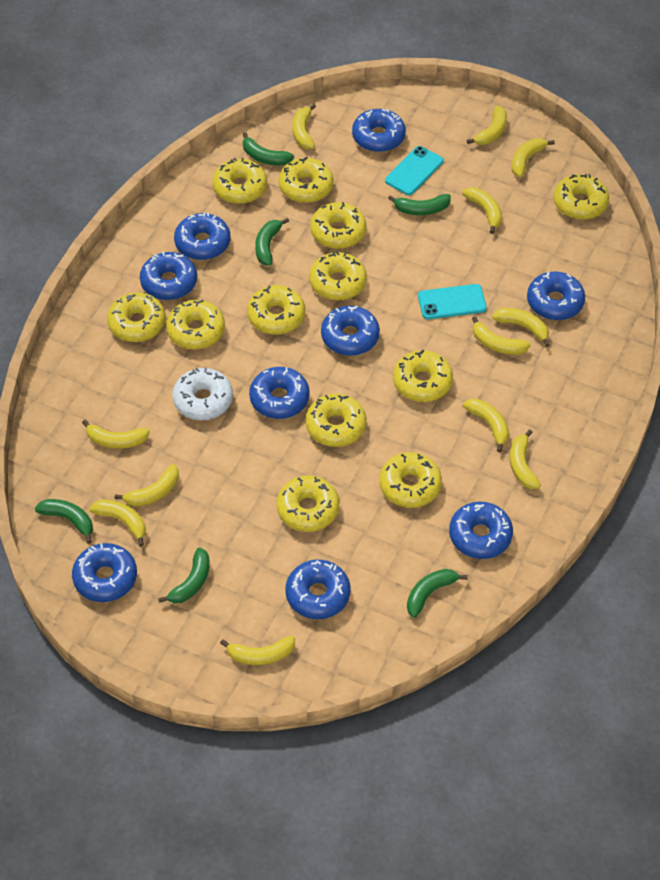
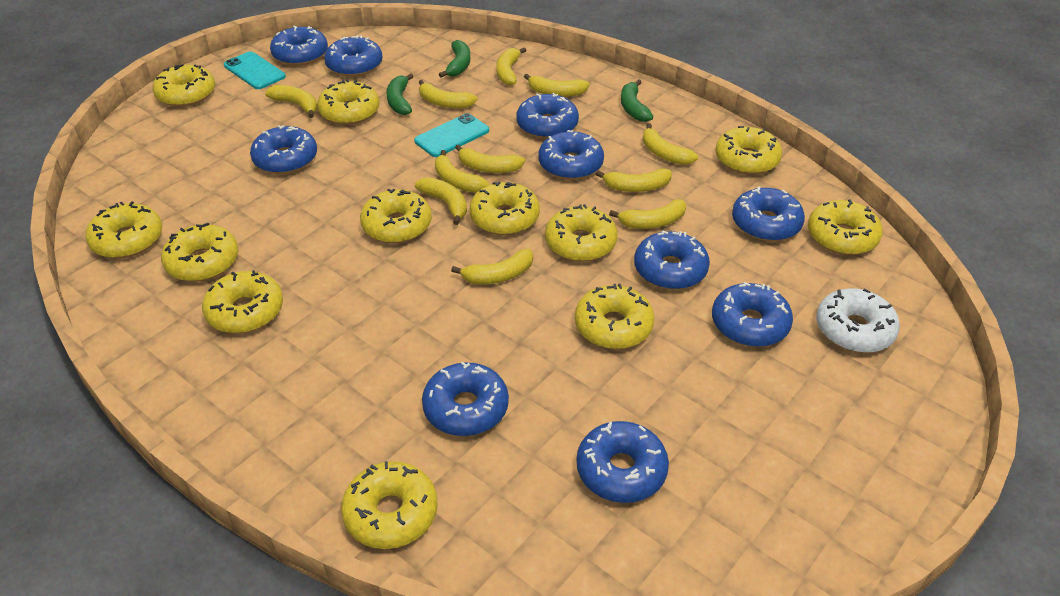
blue donut: [72,543,137,602] [140,252,197,300] [174,212,230,260] [249,367,310,419] [285,560,350,619] [321,306,380,356] [352,109,406,152] [449,502,513,559] [527,271,585,320] = 9 -> [250,125,317,174] [270,25,328,66] [324,35,383,77] [422,362,509,436] [516,93,579,139] [538,130,604,180] [577,421,669,503] [634,230,710,290] [712,282,793,347] [732,186,805,241] = 10
green banana: [35,499,93,544] [158,547,210,603] [243,132,294,165] [255,218,289,266] [388,194,451,215] [407,569,468,618] = 6 -> [386,73,414,115] [439,40,470,77] [621,80,653,122] = 3
yellow banana: [82,420,150,449] [89,499,146,547] [115,464,179,507] [220,636,295,665] [293,104,316,149] [462,187,502,234] [463,399,509,452] [467,106,507,145] [472,316,531,355] [492,308,550,347] [510,429,541,489] [512,138,555,177] = 12 -> [265,85,318,118] [415,177,467,225] [419,80,477,108] [435,150,489,193] [451,249,533,284] [455,144,525,173] [496,47,527,86] [524,74,590,97] [596,168,672,192] [609,199,687,229] [642,123,699,165] = 11

